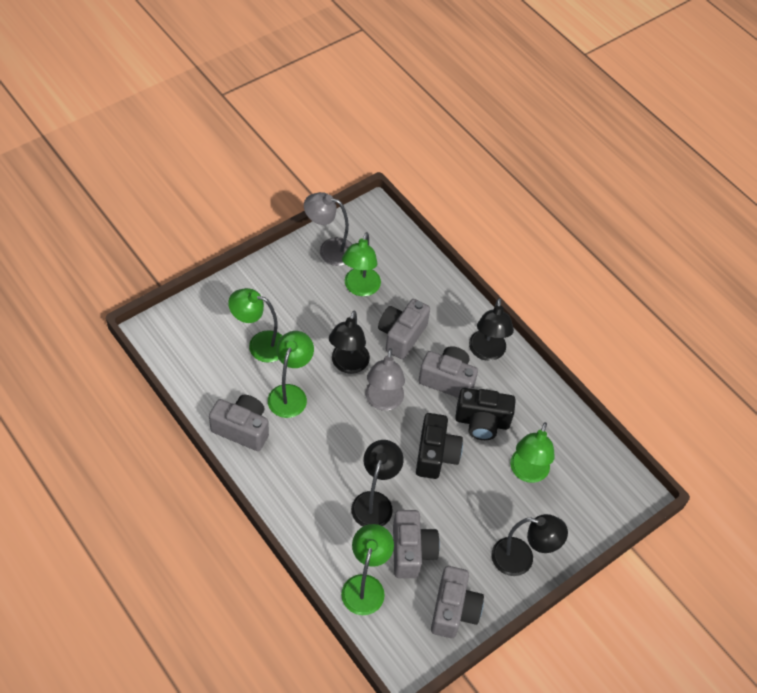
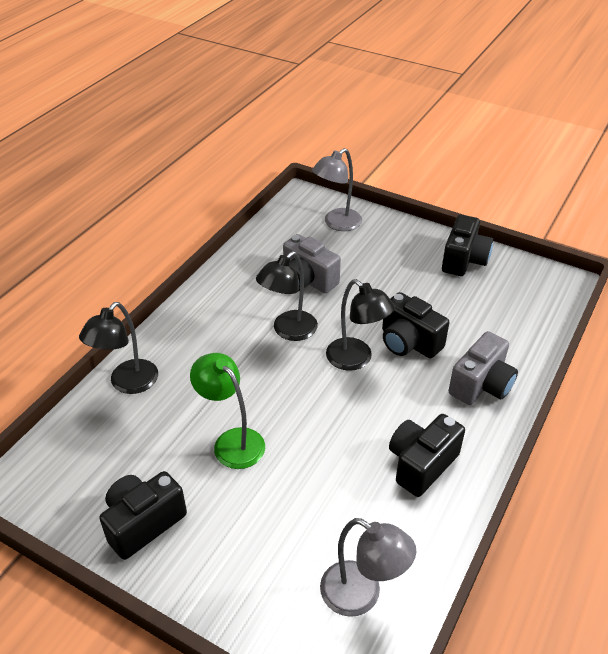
black camera: [416,413,463,479] [455,388,516,440] = 2 -> [99,471,187,560] [382,292,449,358] [389,414,465,497] [442,215,493,276] = 4
black lamp: [329,311,370,374] [351,440,404,526] [469,298,514,361] [491,514,568,576] = 4 -> [79,302,158,394] [256,251,318,341] [326,279,395,371] = 3
green lamp: [228,288,282,363] [268,331,314,418] [341,524,394,615] [342,232,381,296] [510,422,555,483] = 5 -> [190,353,265,469] = 1
grey camera: [209,395,269,451] [378,299,430,359] [393,510,440,578] [419,346,478,398] [431,566,484,638] = 5 -> [283,234,341,293] [448,331,518,405] = 2

